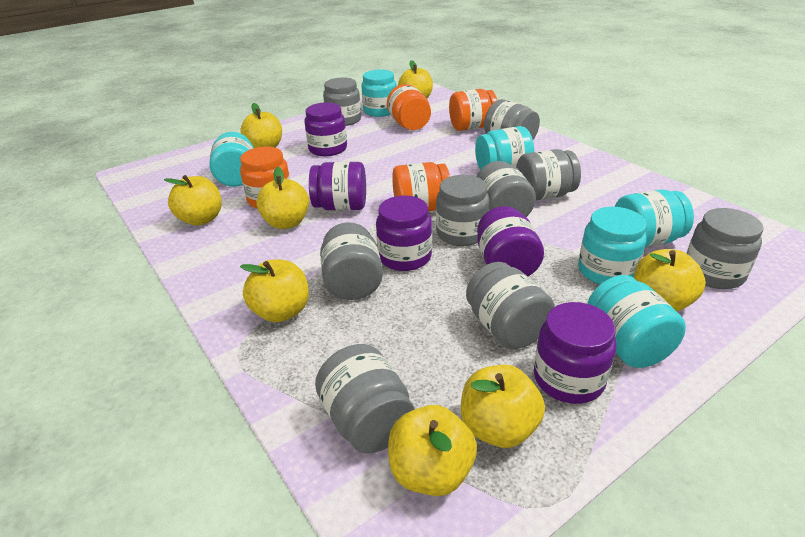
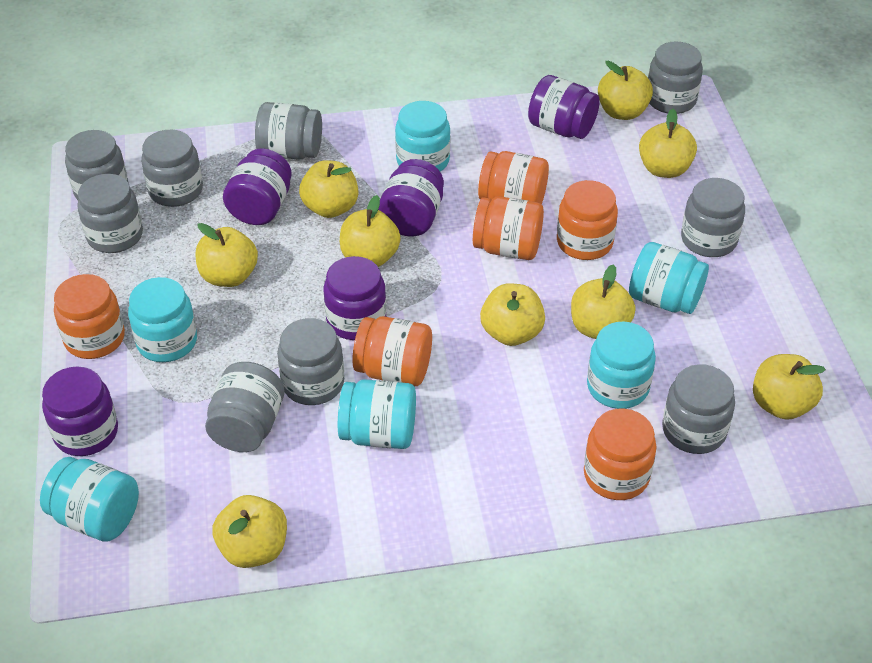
orange jar: [240,147,290,209] [387,84,431,130] [392,162,450,211] [449,89,497,131] = 4 -> [54,274,125,359] [352,316,432,386] [473,196,544,260] [478,151,549,204] [557,180,618,260] [584,408,656,500] = 6
yellow apple: [164,175,222,226] [240,103,282,148] [240,260,309,322] [256,167,309,229] [388,405,477,496] [398,60,433,98] [461,365,545,448] [634,249,706,311] = 8 -> [196,223,258,287] [212,495,287,568] [299,160,358,218] [340,195,401,267] [480,283,545,346] [571,265,636,339] [598,60,653,120] [639,109,697,178] [753,354,826,420] = 9

